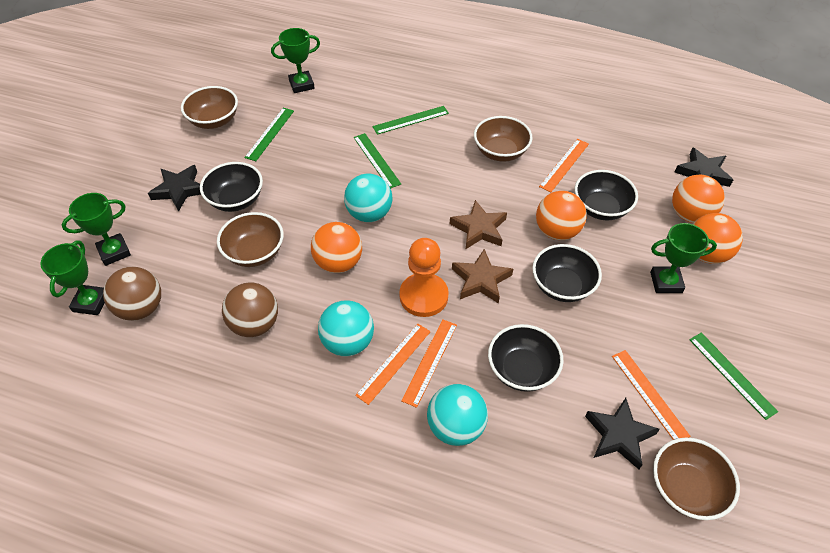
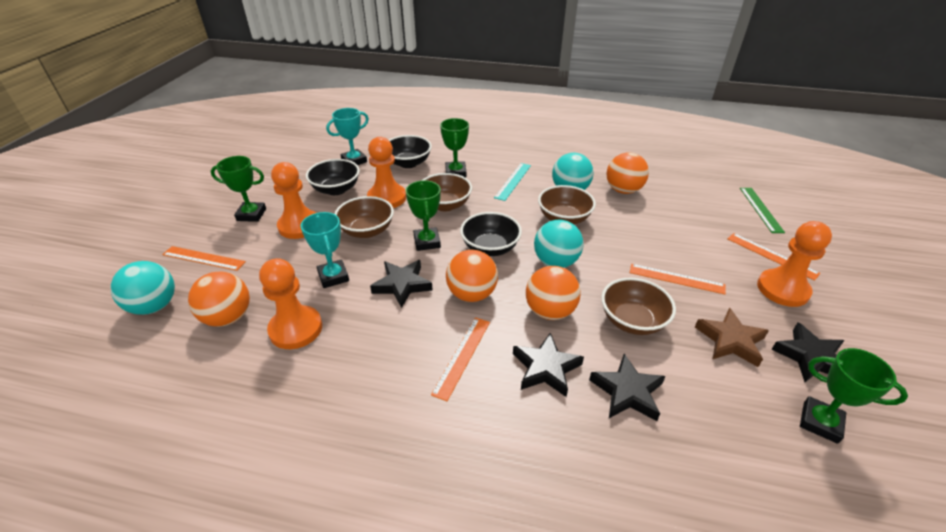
black bowl: [200,162,263,212] [488,324,564,392] [532,244,602,302] [575,170,638,220] = 4 -> [306,159,360,195] [389,135,432,168] [460,212,522,256] = 3
black star: [148,165,201,211] [585,398,660,469] [675,148,733,187] = 3 -> [370,260,433,308] [513,333,584,397] [589,354,666,421] [771,322,845,382] = 4
brown ball: [103,267,161,321] [222,282,278,337] = 2 -> none = 0
brown star: [450,200,507,250] [452,249,513,304] = 2 -> [695,308,769,367] = 1
green ruler: [245,108,294,161] [354,133,401,188] [373,106,449,135] [689,333,778,420] = 4 -> [740,188,785,233] = 1
orange pawn: [399,238,449,317] = 1 -> [259,258,322,349] [271,162,316,239] [367,137,406,208] [757,221,832,307] = 4
turquoise ruler: none = 0 -> [494,163,531,201] = 1
turquoise trophy: none = 0 -> [301,212,349,288] [326,108,369,165] = 2

